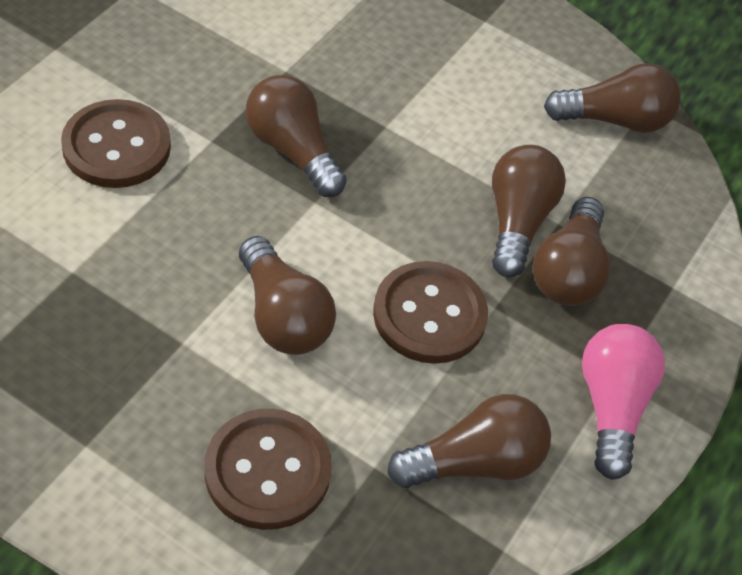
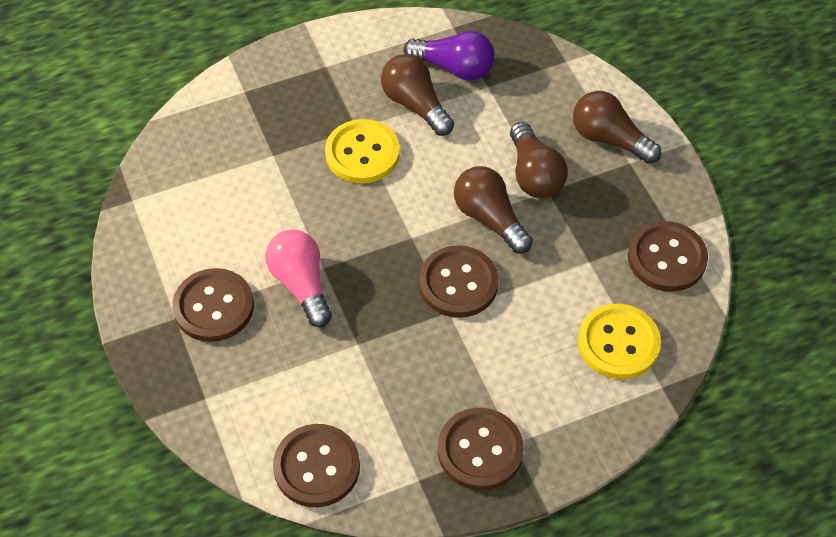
brown button: [61,99,171,188] [204,409,332,530] [373,261,488,364] = 3 -> [172,268,254,342] [273,424,360,507] [419,245,499,318] [438,408,524,490] [628,221,708,292] = 5
brown light bulb: [239,236,336,355] [245,75,347,197] [387,394,551,488] [492,145,566,278] [532,197,611,306] [544,63,681,133] = 6 -> [381,54,454,136] [454,166,533,254] [510,122,568,198] [573,91,661,164] = 4
purple light bulb: none = 0 -> [404,31,495,80] = 1
yellow button: none = 0 -> [325,119,400,184] [578,304,661,379] = 2

